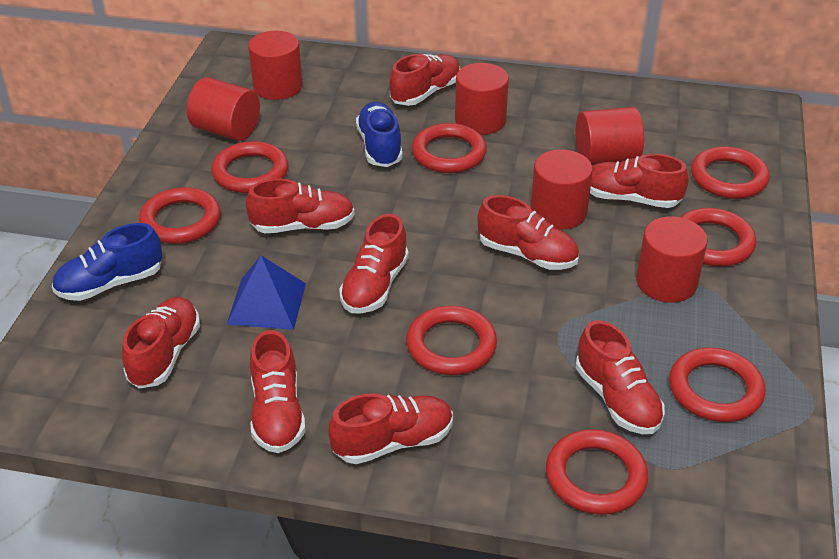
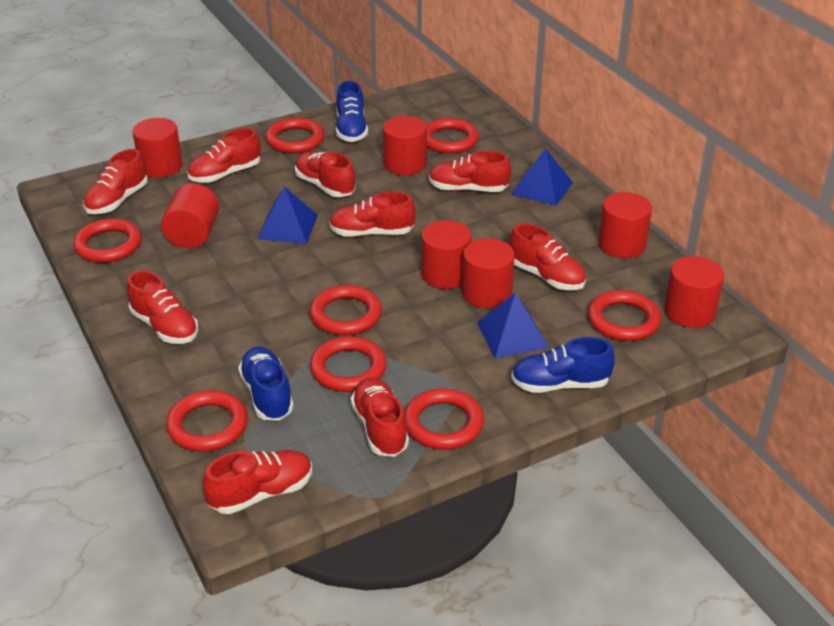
blue pyramid: [227,256,306,330] = 1 -> [257,186,318,244] [477,292,549,358] [511,148,573,206] = 3
blue shoe: [52,223,162,301] [356,102,403,167] = 2 -> [238,346,294,421] [336,81,368,142] [511,337,615,393] = 3
red cylinder: [187,77,260,141] [248,31,302,100] [455,63,509,135] [531,149,593,229] [576,107,644,165] [636,217,707,303] = 6 -> [132,118,183,178] [161,183,219,248] [383,116,427,175] [421,220,472,289] [462,238,515,309] [598,192,652,258] [664,256,724,328] = 7

